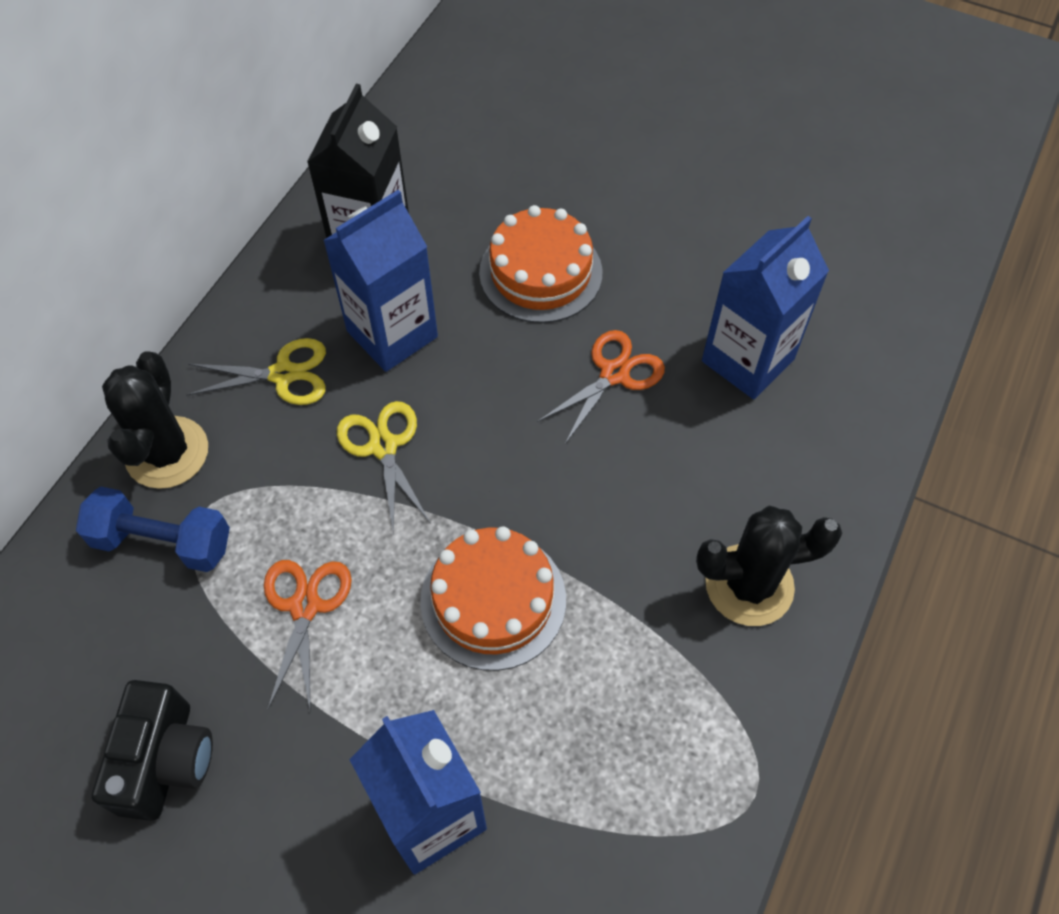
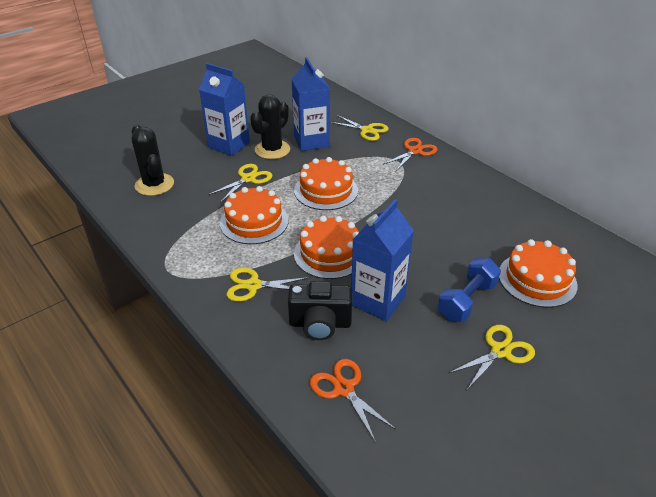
black carton: [307,84,409,238] = 1 -> none = 0
orange cake: [420,526,566,671] [479,205,603,323] = 2 -> [220,186,288,244] [294,157,358,210] [294,216,359,279] [499,239,577,308] = 4
yellow scissors: [186,338,326,405] [337,401,431,533] = 2 -> [208,164,272,203] [227,268,310,302] [330,115,389,141] [448,325,535,390] = 4

